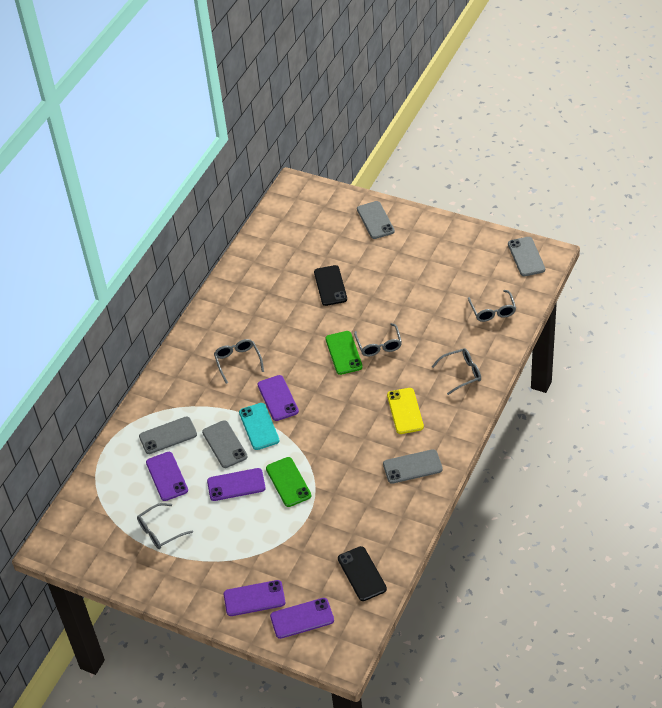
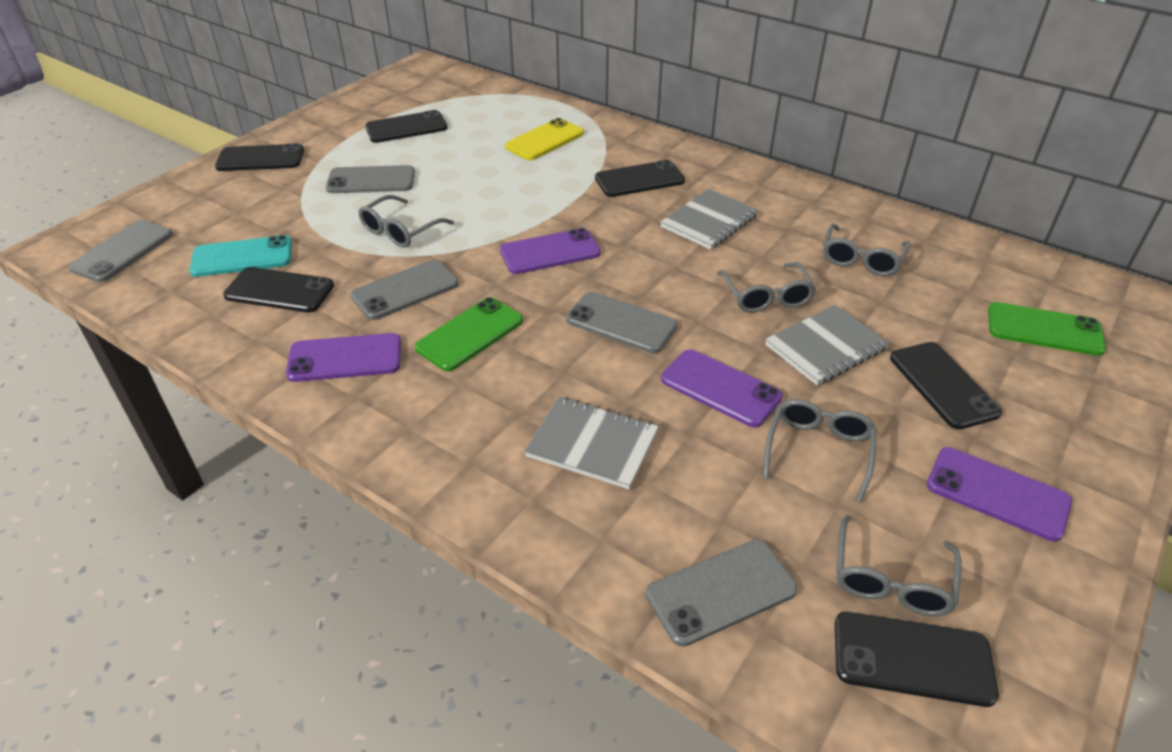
black phone: [314,265,347,306] [338,546,387,601] = 2 -> [215,143,304,171] [223,267,334,312] [365,110,448,143] [595,160,685,197] [835,612,999,707] [890,342,1002,429] = 6
grey notebook: none = 0 -> [524,397,659,489] [660,189,758,250] [765,305,889,385] = 3
purple phone: [146,452,188,501] [207,468,266,501] [224,580,285,616] [257,375,299,421] [270,598,334,639] = 5 -> [286,333,401,382] [500,228,601,274] [661,349,783,427] [927,447,1072,541] = 4

